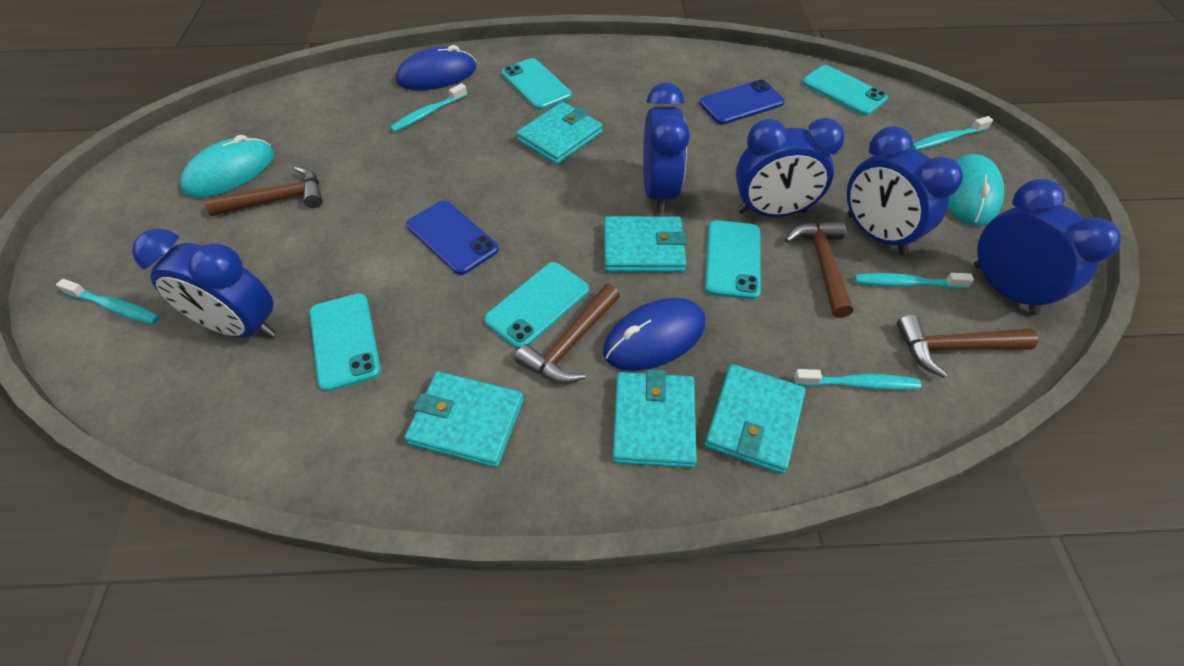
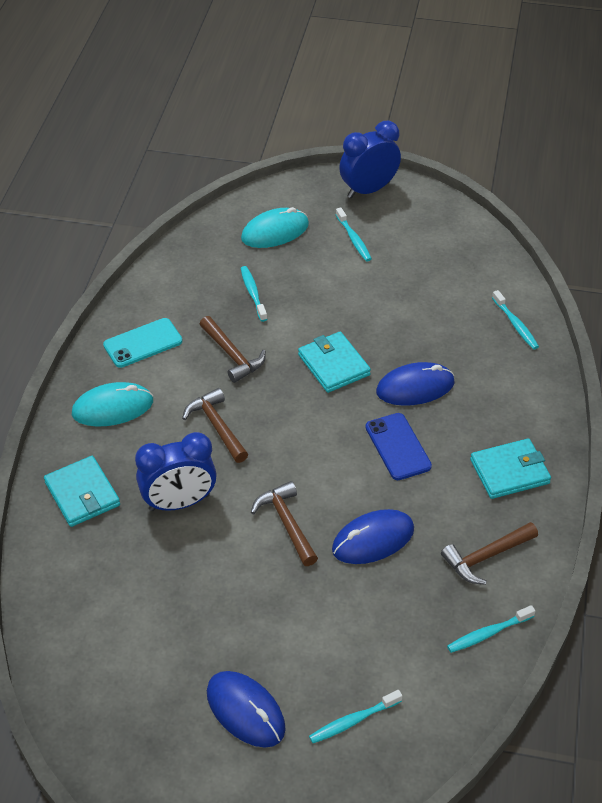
blue clock: [132,229,276,338] [643,82,690,214] [736,118,845,217] [847,126,963,255] [974,179,1121,315] = 5 -> [135,432,217,511] [339,121,401,198] = 2
blue mouse: [396,45,476,90] [603,298,705,371] = 2 -> [207,671,286,748] [332,509,414,564] [376,362,455,406] = 3
blue phone: [406,201,499,275] [699,80,785,125] = 2 -> [365,413,432,480] = 1
turquoise phone: [309,293,381,392] [484,262,589,349] [502,58,572,110] [705,220,761,300] [802,65,888,116] = 5 -> [103,318,182,368] = 1
turquoise wallet: [405,371,524,468] [516,102,603,165] [604,216,687,272] [612,369,697,468] [705,364,806,474] = 5 -> [44,456,120,527] [298,332,371,393] [470,438,551,499] = 3

